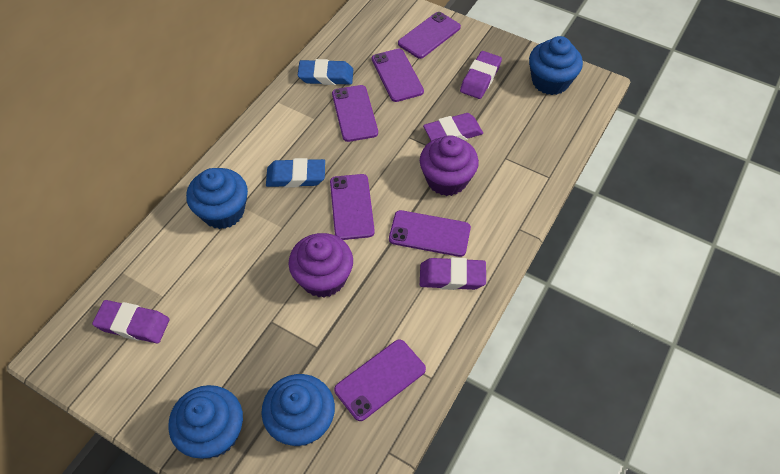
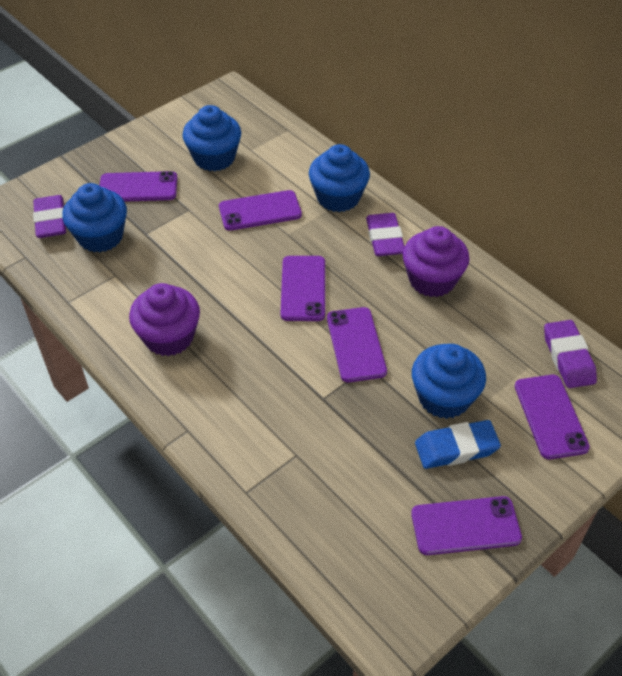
blue eraser: [266,158,325,188] [298,59,353,85] = 2 -> [415,420,501,469] = 1
purple eraser: [92,300,170,343] [420,257,486,290] [423,113,483,141] [460,51,502,99] = 4 -> [33,195,66,238] [366,213,405,256] [544,320,597,388] = 3

